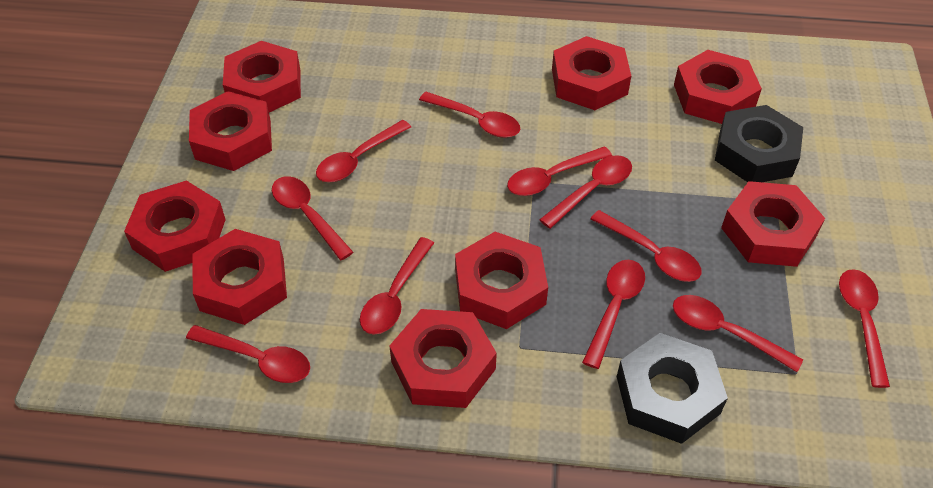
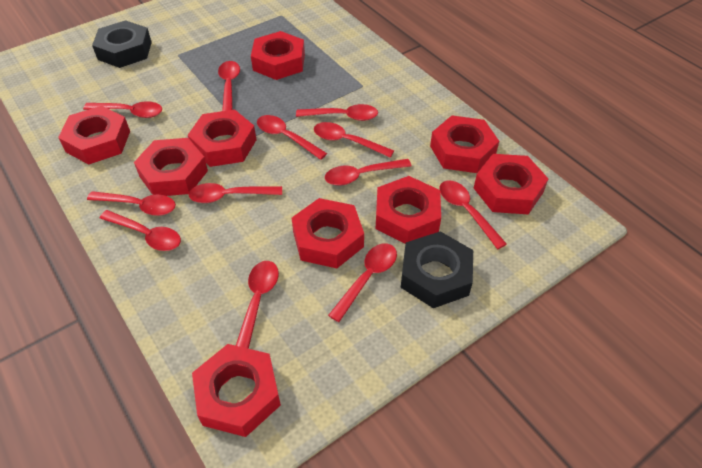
red spoon: [186,325,310,383] [272,176,353,260] [316,120,411,182] [360,237,434,335] [419,92,520,138] [507,146,612,196] [539,155,632,229] [582,260,645,369] [590,210,702,282] [673,295,803,372] [839,269,890,388] = 11 -> [83,101,162,118] [87,191,176,216] [100,210,181,251] [189,183,282,203] [218,61,240,111] [236,261,279,349] [257,115,327,160] [296,104,378,121] [314,122,394,158] [325,159,411,186] [328,243,397,322] [440,180,507,249] = 12

